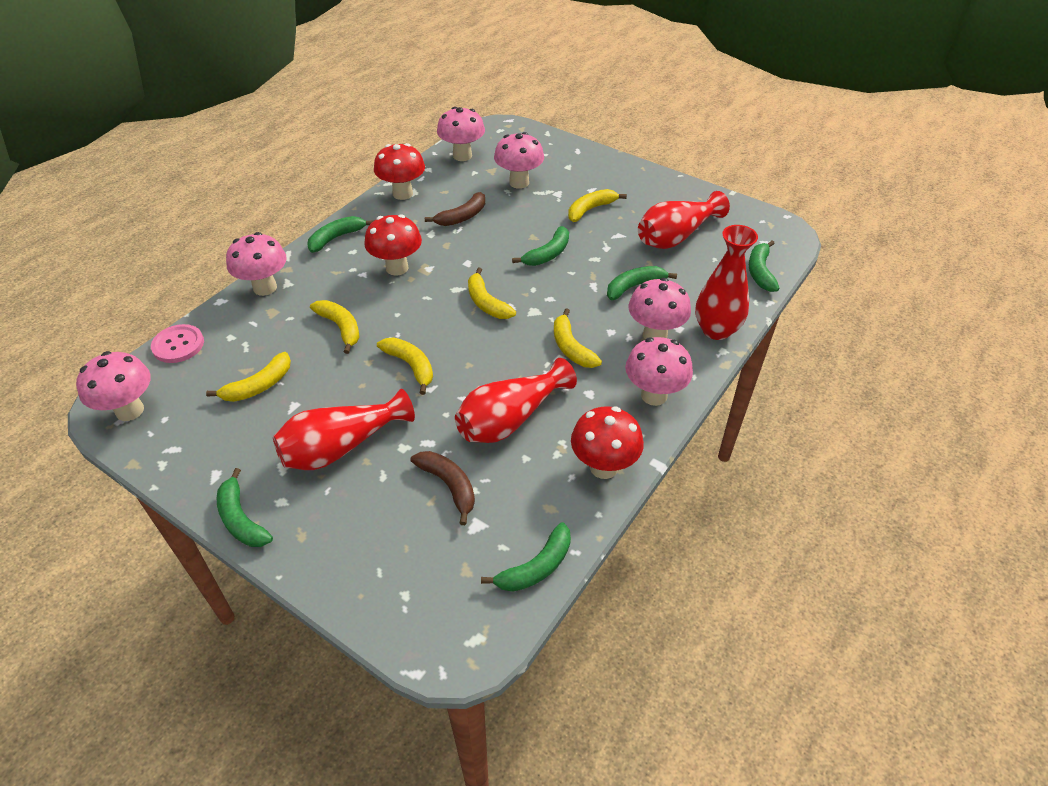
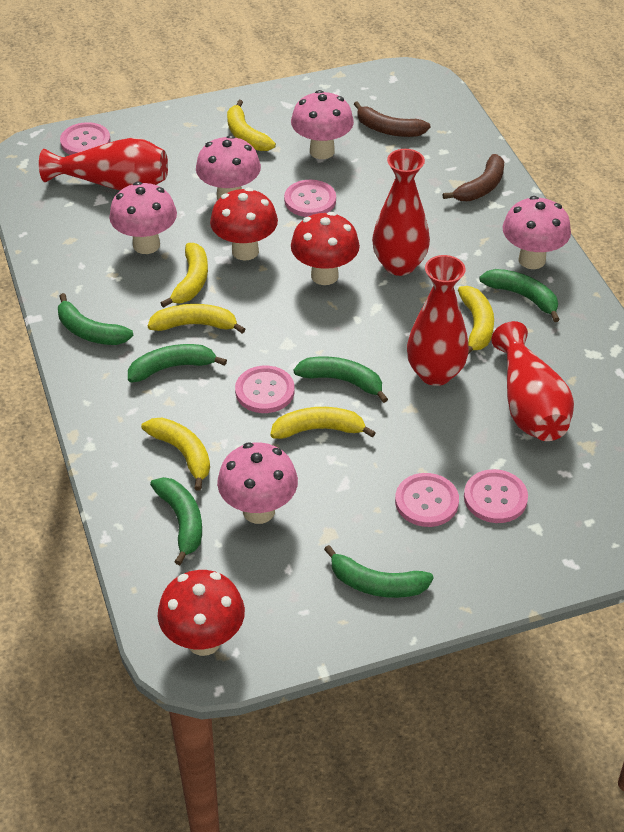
pink button: [151,324,204,363] = 1 -> [60,122,111,155] [235,366,294,413] [284,180,336,217] [395,473,459,527] [464,469,528,523] = 5
pink mushroom: [76,351,151,421] [226,232,287,296] [437,107,485,161] [494,132,544,189] [625,337,693,406] [628,278,691,339] = 6 -> [109,182,177,254] [196,135,261,200] [217,443,298,524] [291,90,354,159] [503,196,571,269] = 5

